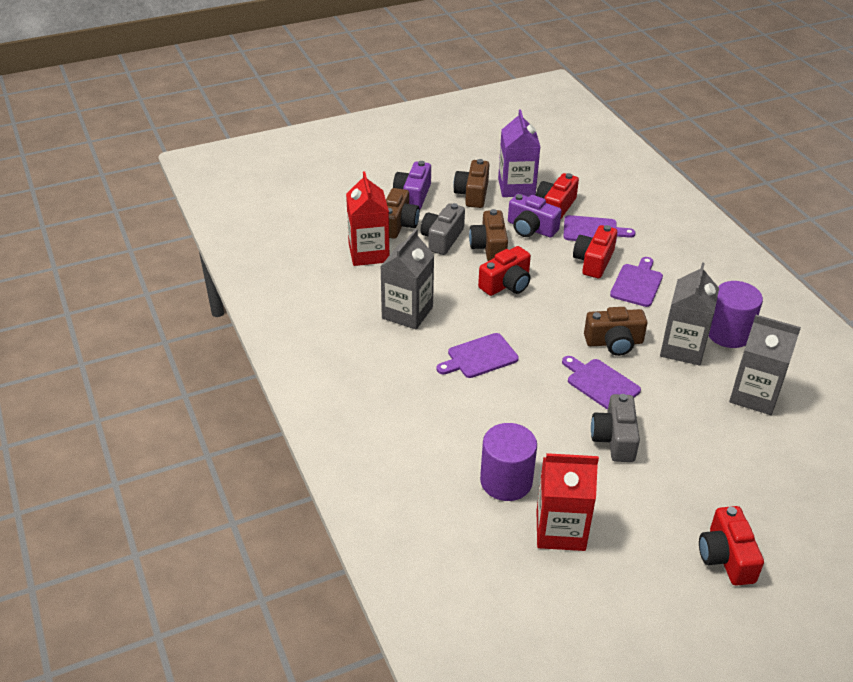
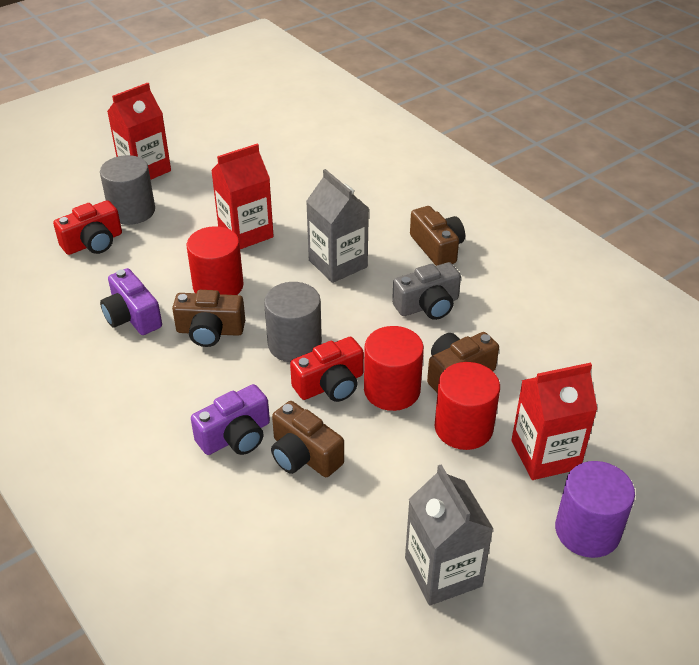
grey camera: [421,203,465,255] [591,394,640,462] = 2 -> [392,262,461,320] = 1
grey carton: [380,229,435,329] [660,262,719,365] [729,315,801,415] = 3 -> [306,169,369,283] [405,465,493,606] = 2
grey cylinder: none = 0 -> [100,155,155,225] [264,282,322,362] = 2
purple carton: [498,110,540,197] = 1 -> none = 0
purple cutting board: [436,333,519,378] [562,356,641,410] [563,215,636,241] [610,257,663,307] = 4 -> none = 0
purple cylinder: [480,423,537,501] [709,281,763,348] = 2 -> [555,461,635,558] = 1
red camera: [478,246,531,296] [536,173,579,219] [573,225,617,278] [699,506,764,586] = 4 -> [53,200,122,255] [290,337,364,402] = 2
red carton: [346,171,389,266] [537,453,599,551] = 2 -> [107,83,171,180] [211,144,274,249] [511,363,597,480] = 3
red cylinder: none = 0 -> [187,226,244,295] [364,326,424,411] [435,362,500,450] = 3

